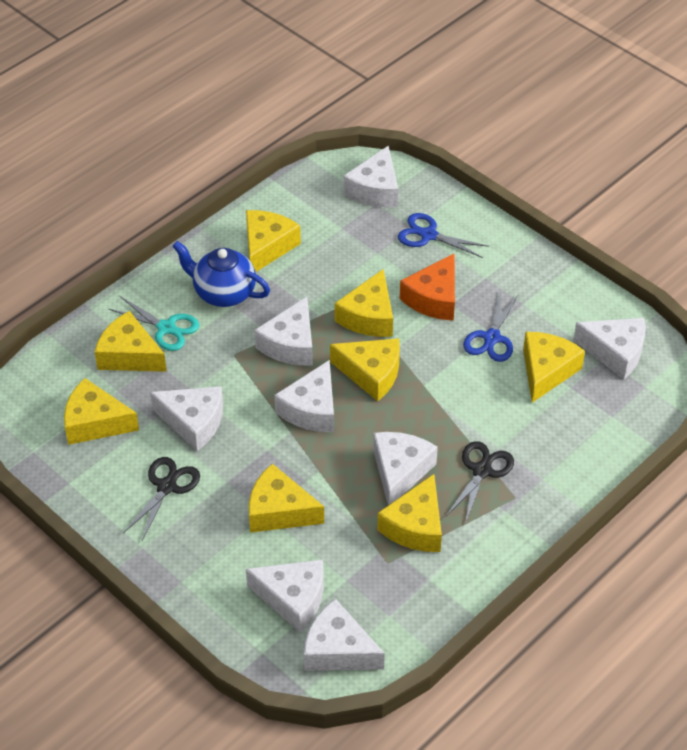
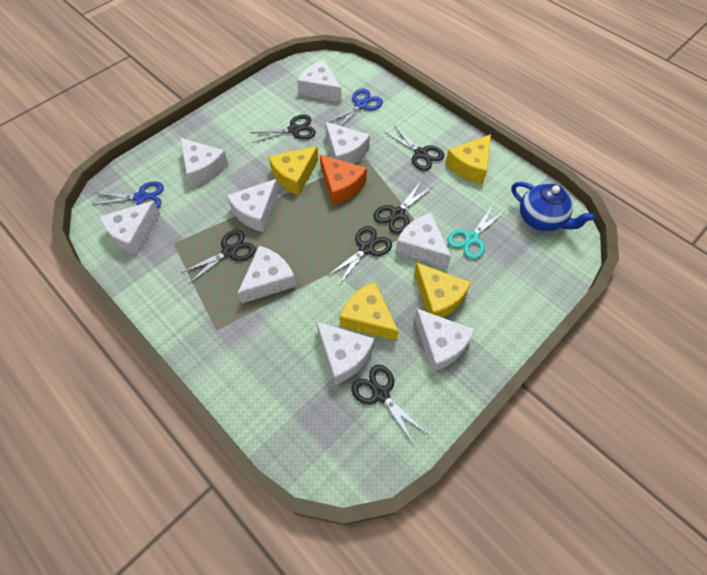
black scissors: [123,457,200,541] [446,441,514,524] = 2 -> [181,230,256,284] [250,115,316,143] [327,226,392,286] [351,365,428,446] [374,181,431,234] [385,125,444,171] = 6
white cheese: [150,386,223,451] [246,560,324,633] [255,297,313,365] [275,360,334,432] [304,599,385,671] [343,146,398,207] [373,432,438,505] [573,318,646,379] = 8 -> [99,201,161,255] [180,138,228,187] [226,179,279,232] [238,246,296,303] [297,60,342,102] [316,321,374,385] [325,121,370,164] [396,213,451,268] [414,309,475,372] = 9
yellow cheese: [64,378,139,445] [95,311,167,372] [246,210,301,272] [249,464,324,533] [330,338,400,401] [335,269,393,337] [377,474,442,552] [523,332,585,403] = 8 -> [269,146,319,195] [339,282,399,341] [414,262,471,318] [445,134,491,184] = 4

